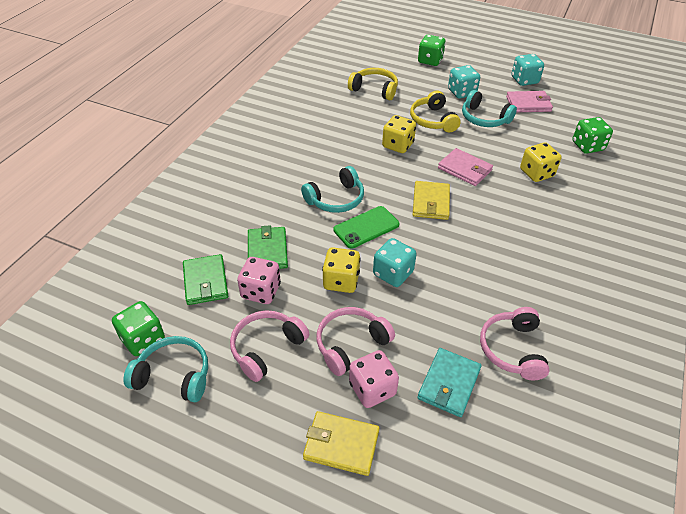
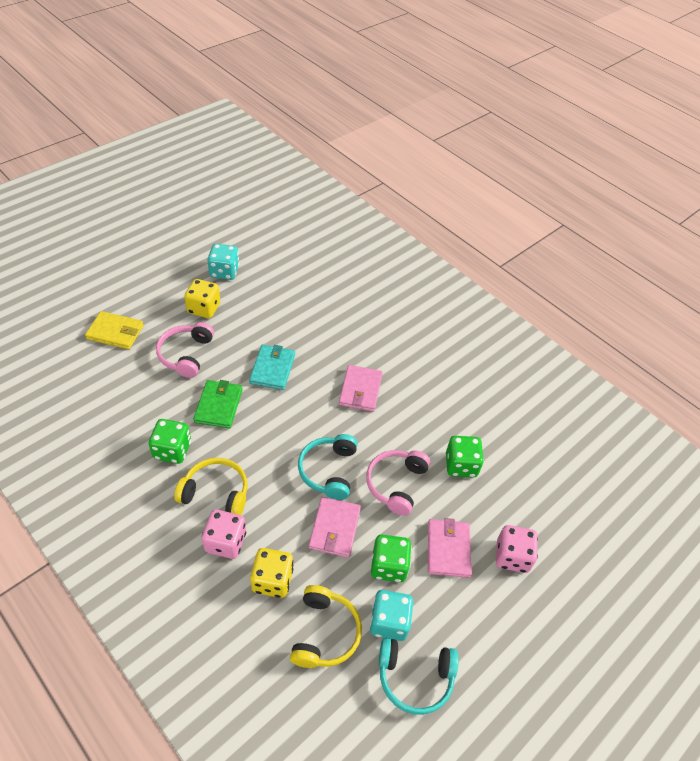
green phone: [333,206,400,249] = 1 -> none = 0
green wallet: [183,254,228,305] [248,225,288,269] = 2 -> [193,380,243,428] = 1
pink headphones: [230,310,309,382] [316,307,395,376] [480,307,550,380] = 3 -> [156,322,214,378] [366,450,430,516] = 2
pink wallet: [438,148,493,186] [506,91,553,112] = 2 -> [309,497,361,558] [339,365,383,412] [428,518,472,578] = 3
turquoise dice: [373,238,416,287] [448,65,480,99] [511,54,544,86] = 3 -> [207,244,239,280] [370,590,413,641] = 2
turquoise headphones: [123,336,208,402] [301,166,364,213] [462,90,517,127] = 3 -> [298,434,358,500] [379,638,459,715] = 2
yellow dice: [322,247,361,293] [382,115,416,153] [520,142,561,182] = 3 -> [184,279,220,318] [250,548,293,598] = 2
yellow wallet: [303,411,379,476] [413,181,450,220] = 2 -> [85,311,144,349] = 1

